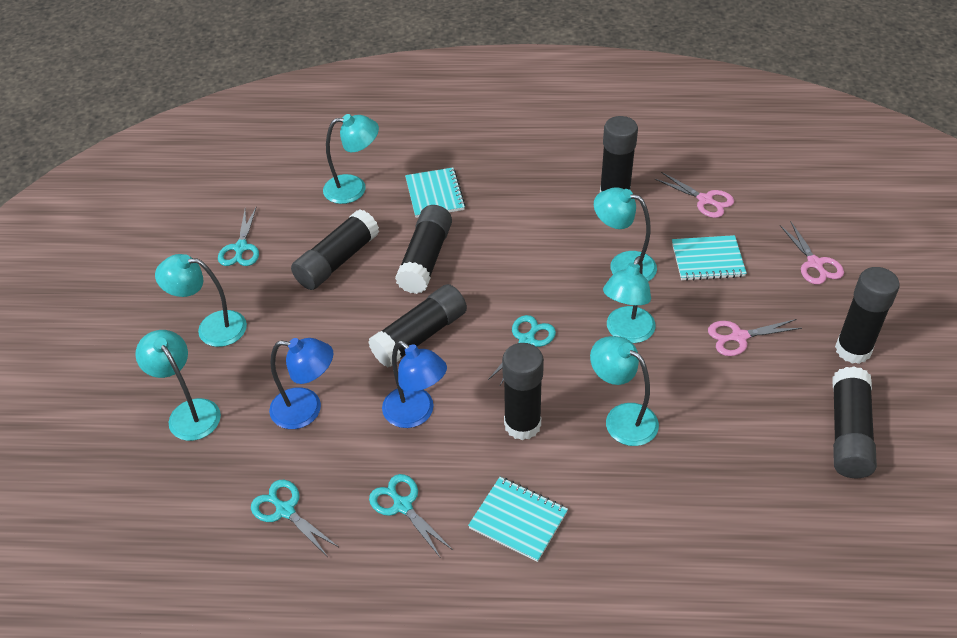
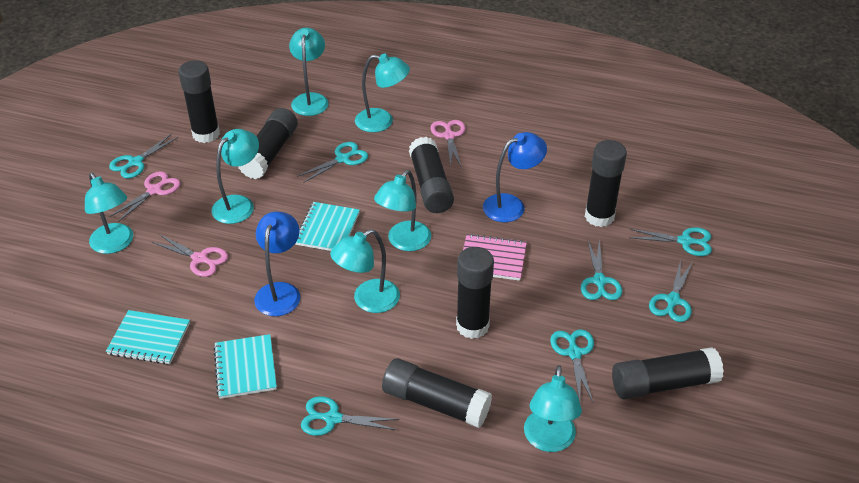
pink notebook: none = 0 -> [463,234,527,281] = 1
turquoise lamp: [135,330,221,441] [155,254,247,347] [323,114,379,204] [590,336,659,446] [594,187,657,282] [603,256,656,343] = 6 -> [85,172,133,254] [211,129,259,224] [289,27,329,116] [330,229,400,313] [355,54,410,132] [374,170,431,251] [524,365,582,452] = 7
turquoise scissors: [218,206,259,266] [251,480,339,557] [369,474,453,557] [488,315,556,385] = 4 -> [109,134,178,179] [297,142,368,183] [301,396,399,436] [550,329,594,402] [581,239,622,300] [629,227,712,256] [649,260,692,322] = 7

